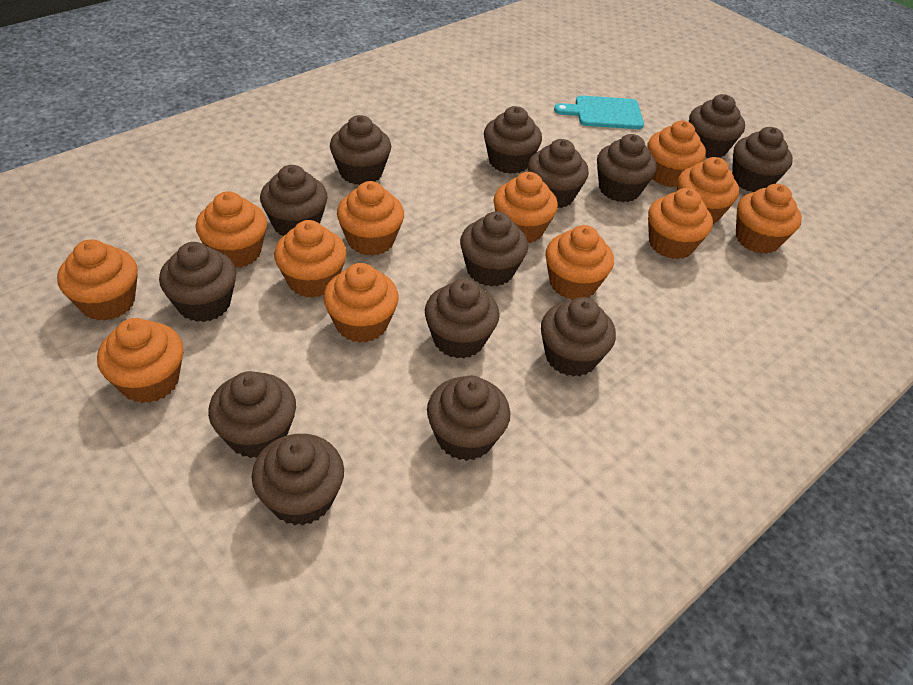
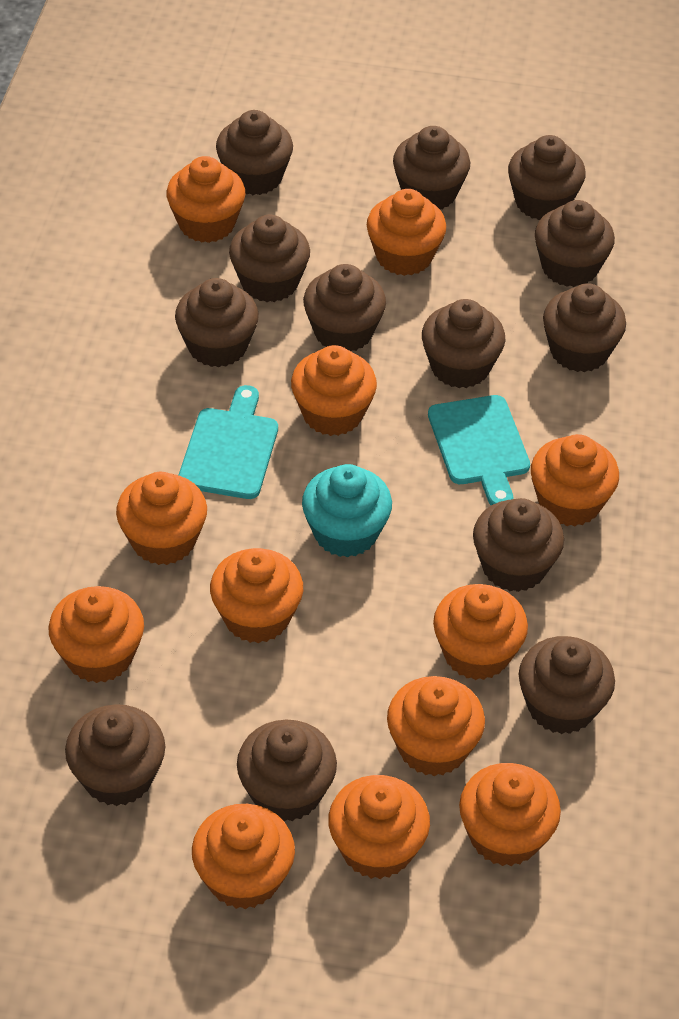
brown cupcake: [159,242,237,322] [208,371,296,458] [252,434,344,526] [260,165,328,236] [330,115,391,185] [425,279,499,358] [427,376,510,461] [460,211,528,287] [484,106,542,174] [528,139,589,208] [541,297,616,377] [597,134,657,202] [689,94,745,158] [732,127,793,192] = 14 -> [65,704,165,806] [175,278,259,368] [216,110,293,195] [229,214,310,302] [237,720,337,821] [303,264,386,351] [393,126,471,209] [422,299,505,388] [473,498,564,592] [508,135,586,220] [519,636,615,734] [535,200,615,287] [543,283,626,372] = 13
turquoise cupcake: none = 0 -> [302,464,392,557] = 1
turquoise cutting board: [554,96,644,129] = 1 -> [179,385,278,499] [428,395,530,505] = 2

